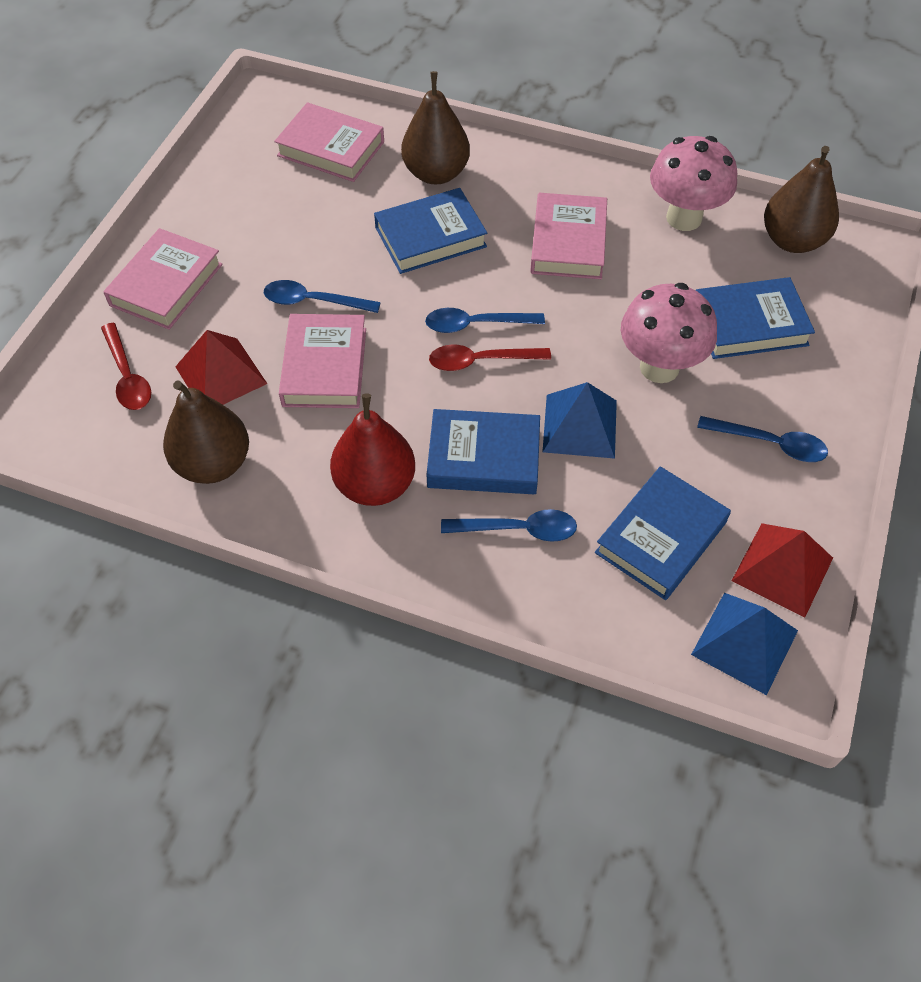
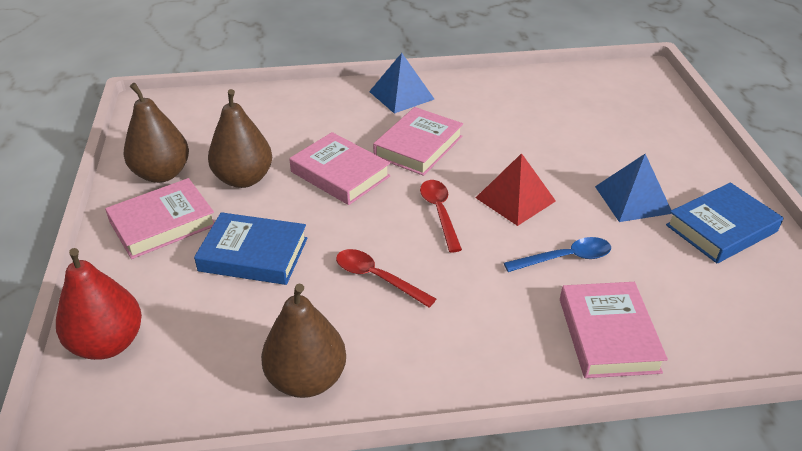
blue book: [374,188,487,274] [426,409,540,494] [595,466,731,600] [696,277,815,359] = 4 -> [194,212,307,285] [666,183,784,263] = 2
blue spoon: [264,280,381,313] [425,308,545,333] [441,509,577,542] [697,416,828,462] = 4 -> [504,237,611,272] = 1
pink mushroom: [621,283,717,383] [650,136,737,231] = 2 -> none = 0
red pyramid: [175,330,267,405] [732,523,833,618] = 2 -> [476,153,556,226] = 1

